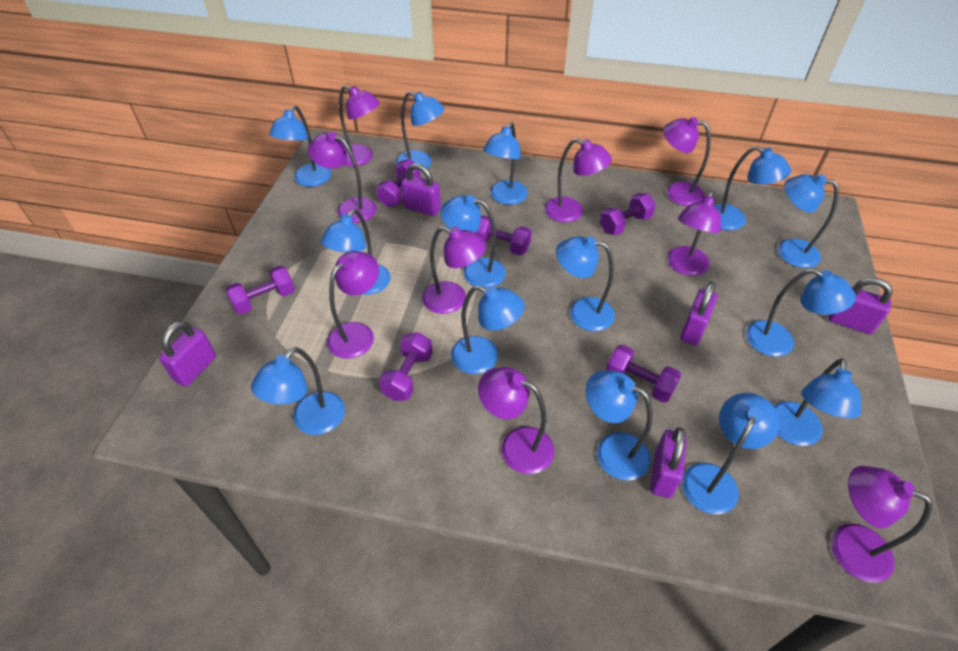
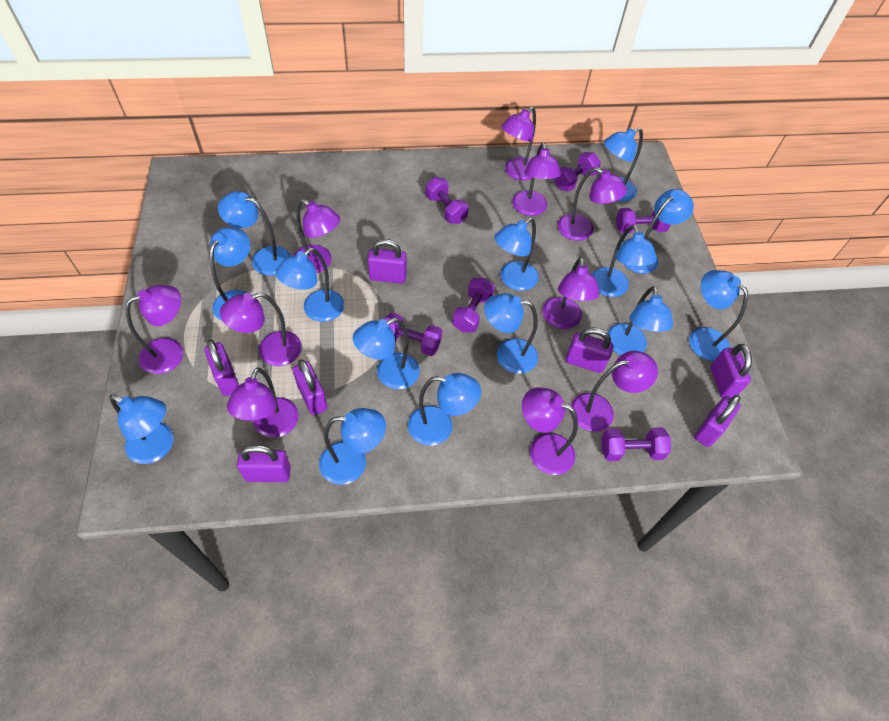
purple lamp: [308,132,377,223] [327,251,379,359] [339,85,380,166] [422,226,486,314] [478,367,554,474] [545,138,612,222] [663,117,711,206] [667,191,721,276] [831,466,933,583] = 9 -> [126,285,184,374] [220,293,302,366] [227,367,299,438] [294,199,340,274] [501,107,536,181] [512,142,561,216] [522,387,578,475] [542,257,599,329] [557,167,627,241] [571,351,658,432] = 10
purple padlock: [159,321,216,387] [401,163,441,216] [650,427,687,498] [680,282,717,345] [828,277,893,334] = 5 -> [204,339,239,396] [237,445,291,482] [293,359,327,415] [368,239,407,284] [566,327,613,373] [694,395,741,447] [710,344,752,398] = 7

